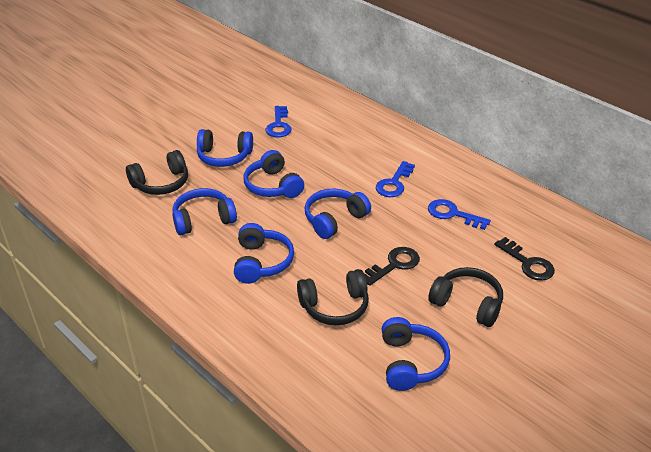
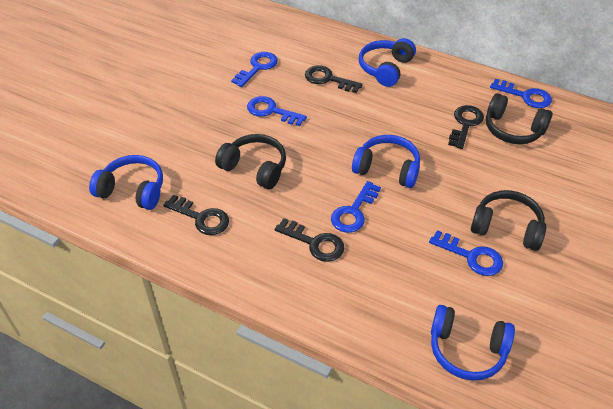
black key: [364,247,420,286] [494,237,555,281] = 2 -> [163,195,229,235] [275,218,344,262] [305,65,363,93] [448,105,484,149] = 4
blue headphones: [172,188,237,235] [197,129,253,167] [234,223,294,284] [244,150,304,198] [304,188,371,239] [382,317,450,391] = 6 -> [89,155,163,210] [352,135,420,188] [359,38,416,87] [431,305,515,381] = 4
blue key: [266,106,291,138] [376,161,415,197] [428,199,491,230] = 3 -> [231,52,278,87] [247,96,307,126] [331,181,381,233] [429,230,503,276] [490,79,552,108] = 5

